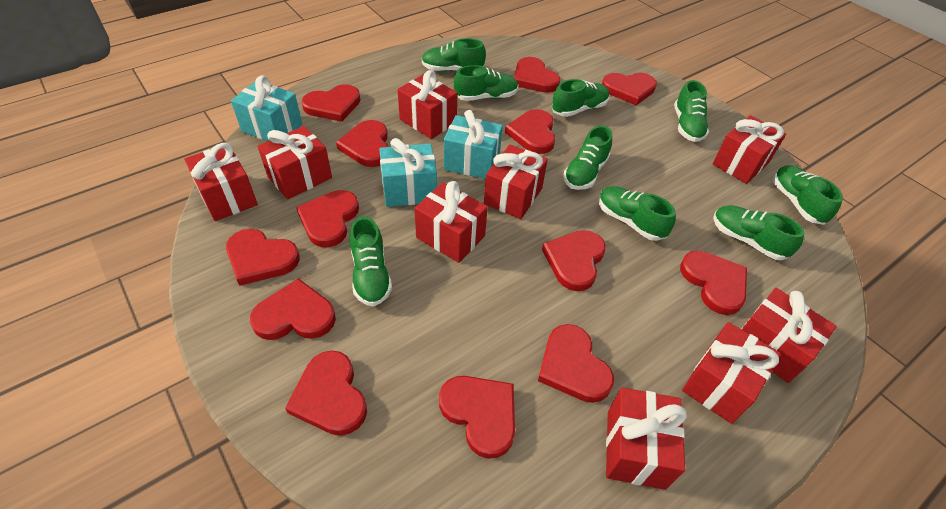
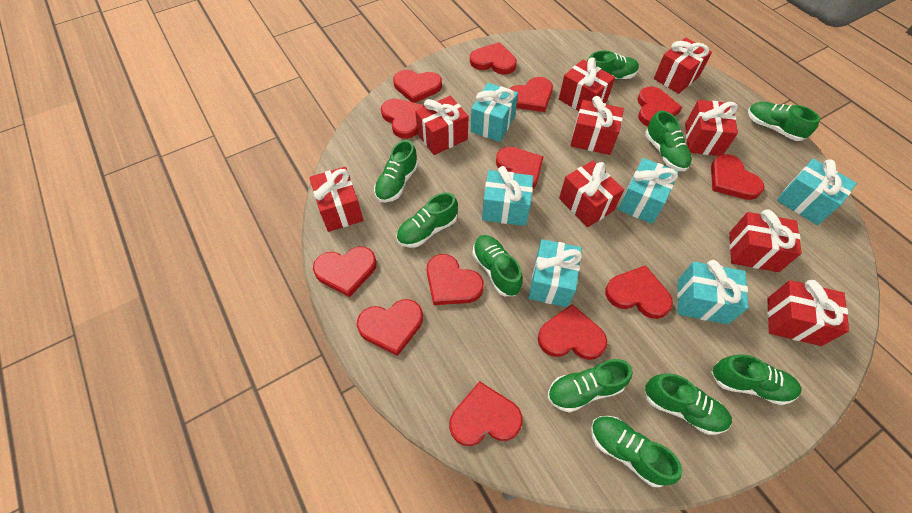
green shoe: [350,217,392,307] [422,38,486,72] [454,65,518,101] [552,79,610,117] [564,125,612,190] [599,186,676,241] [674,80,709,142] [713,205,805,260] [773,165,843,225] = 9 -> [374,140,418,202] [396,192,458,248] [472,235,523,296] [548,359,632,412] [587,50,639,79] [591,416,682,487] [645,111,692,171] [645,373,732,435] [712,354,802,405] [748,102,820,141] = 10
turquoise gift: [231,75,302,141] [379,138,437,207] [444,110,503,179] = 3 -> [471,83,518,142] [482,166,534,226] [528,239,582,307] [618,158,678,224] [677,260,748,324] [777,159,857,225] = 6

